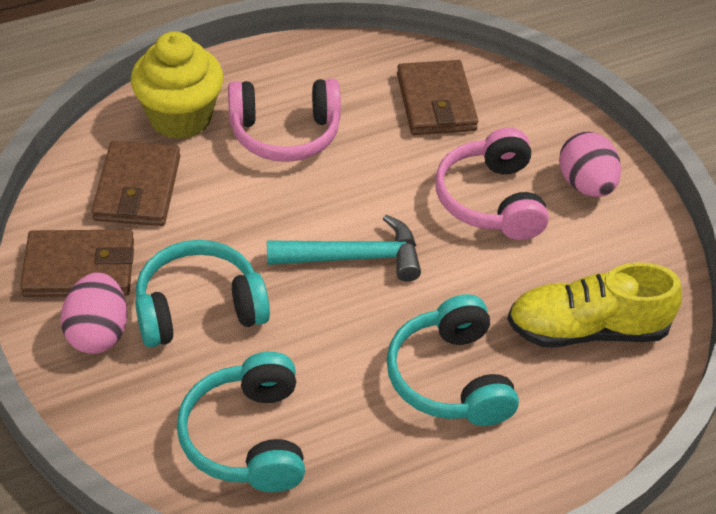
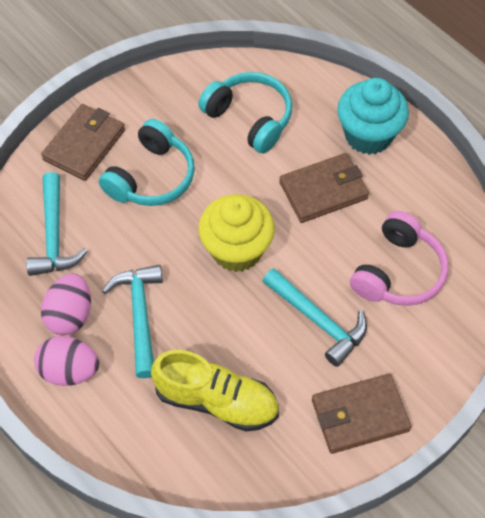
pink headphones: [228,79,341,162] [435,128,549,240] = 2 -> [350,211,448,306] = 1
turquoise cupcake: none = 0 -> [337,78,409,155] = 1
turquoise hammer: [267,215,421,282] = 1 -> [26,172,88,276] [102,265,163,378] [263,268,367,367] = 3
turquoise headphones: [135,240,270,347] [177,352,305,492] [386,294,519,426] = 3 -> [99,119,195,206] [198,72,292,154] = 2

